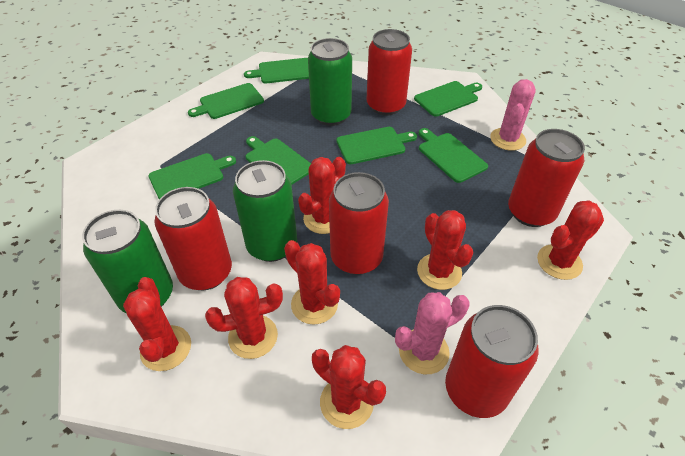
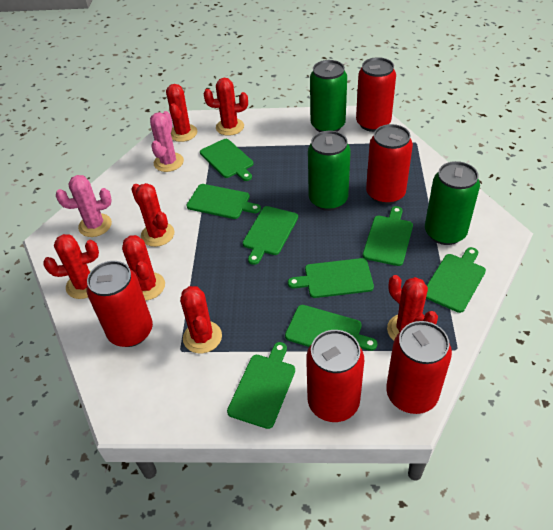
green cutting board: [148,153,236,199] [188,83,264,119] [244,58,309,83] [245,136,311,184] [336,127,417,164] [414,81,482,117] [419,128,488,183] = 7 -> [186,184,261,219] [200,139,253,181] [227,342,295,429] [242,206,298,265] [285,305,377,351] [288,258,374,298] [363,206,413,266] [426,247,486,313] = 8

